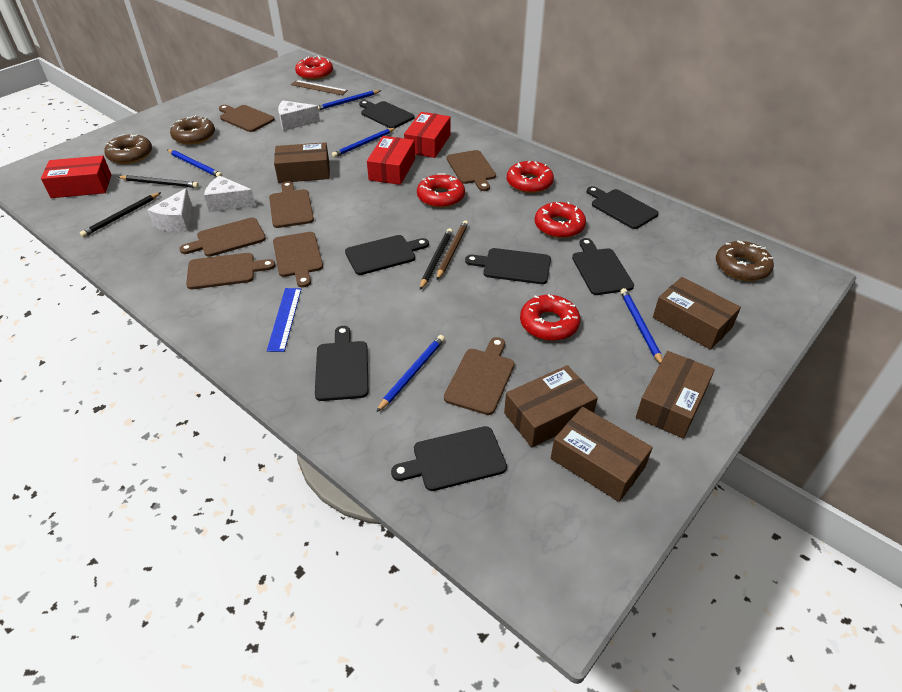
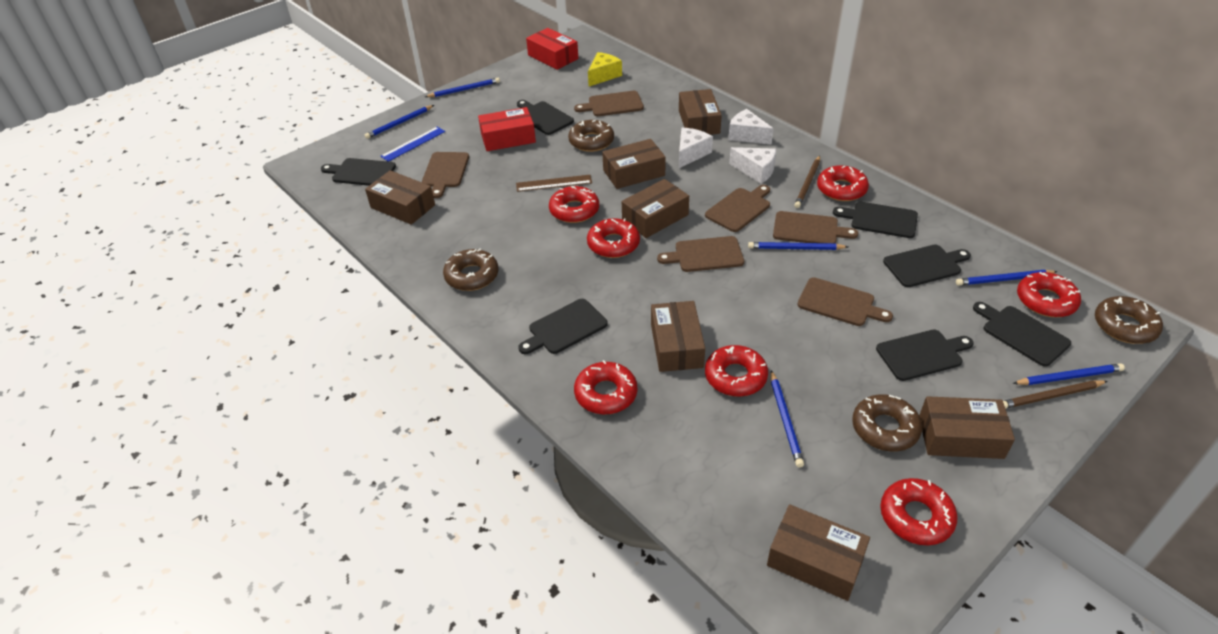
black pencil: [80,192,161,237] [118,175,199,188] [420,228,453,290] = 3 -> none = 0
blue pencil: [168,149,222,177] [318,90,381,110] [332,128,396,158] [376,335,445,412] [620,288,662,363] = 5 -> [365,105,434,139] [425,78,500,97] [748,242,848,250] [771,370,804,467] [956,270,1058,286] [1012,363,1125,385] = 6
brown box: [274,142,330,183] [504,365,598,448] [551,407,653,502] [636,351,715,439] [653,277,741,350] = 5 -> [365,170,435,225] [602,139,666,189] [622,179,689,238] [651,301,705,372] [679,89,722,135] [767,504,870,601] [919,396,1015,459] = 7
brown cutting board: [179,218,266,257] [186,253,276,289] [219,105,275,132] [269,181,314,228] [273,232,323,288] [444,337,514,415] [447,150,496,191] = 7 -> [422,152,469,198] [574,91,644,116] [657,236,744,272] [705,185,770,232] [773,211,858,243] [797,277,893,326] = 6
brown donut: [104,134,152,164] [170,115,215,145] [716,240,774,281] = 3 -> [443,249,498,291] [568,120,614,152] [852,394,922,452] [1095,296,1163,344] = 4
brown pencil: [437,220,468,280] = 1 -> [794,156,820,208] [1003,380,1108,409] = 2
red box: [41,156,111,198] [367,136,415,185] [404,112,450,158] = 3 -> [478,107,536,151] [526,28,578,70] = 2
red donut: [295,56,333,80] [417,173,465,208] [507,161,554,193] [520,294,580,341] [535,202,586,238] = 5 -> [549,186,599,223] [574,360,637,414] [587,218,640,258] [705,345,768,397] [817,165,869,201] [880,478,958,545] [1017,272,1081,317] = 7
yellow cheese: none = 0 -> [588,52,622,86] = 1

